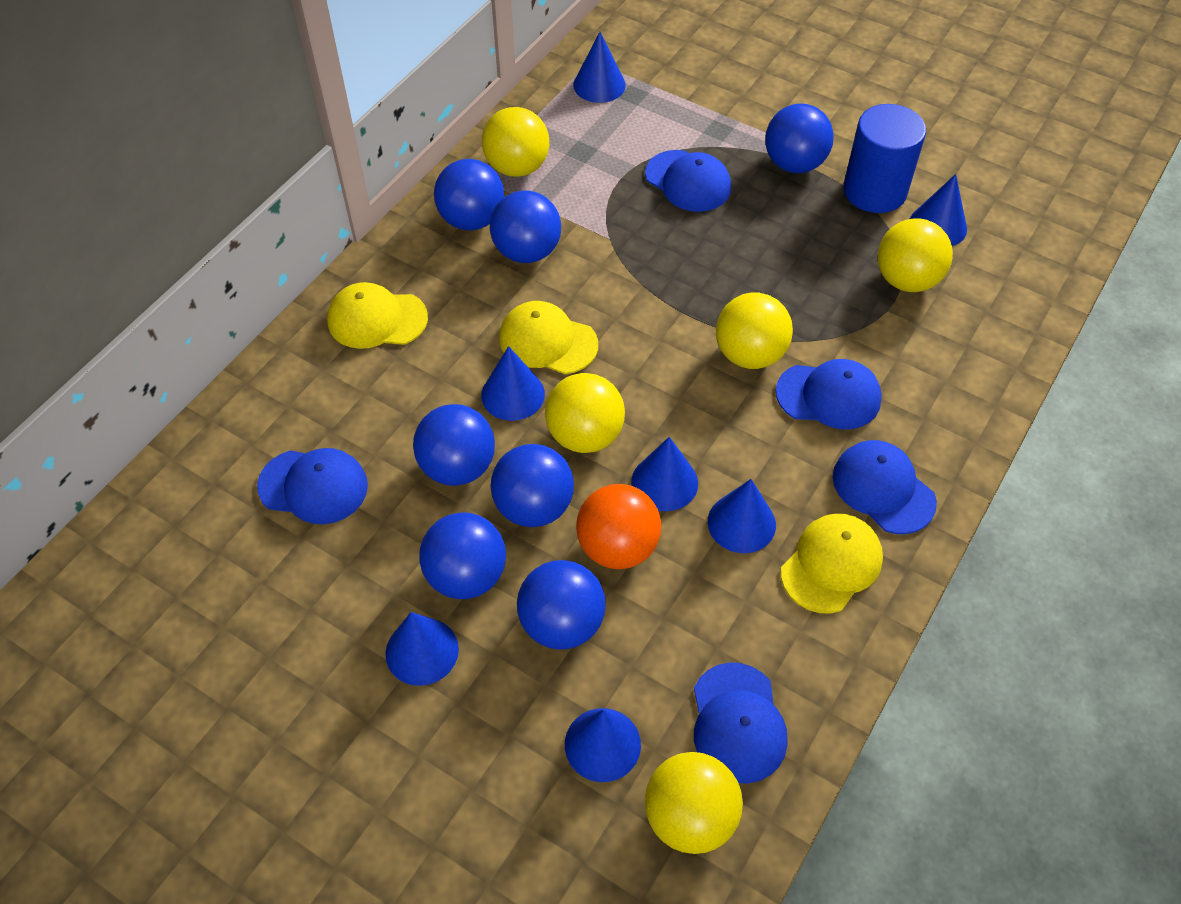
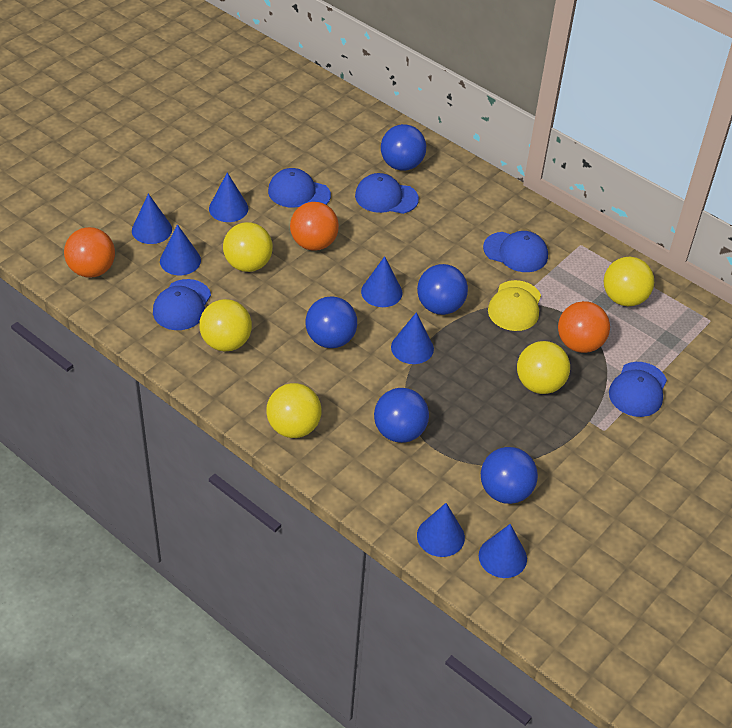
blue ball: [413,404,495,486] [419,512,506,599] [434,159,504,230] [490,190,561,263] [491,444,574,527] [517,560,606,650] [765,103,834,173] = 7 -> [305,296,357,348] [374,388,429,443] [381,124,426,171] [417,264,468,315] [481,447,538,504] = 5
blue cylinder: [843,104,926,213] = 1 -> none = 0
orange ball: [576,484,661,569] = 1 -> [64,227,115,278] [290,202,339,251] [558,301,610,353] = 3
yellow cap: [327,282,428,349] [499,301,598,374] [781,513,883,613] = 3 -> [488,280,541,331] = 1

